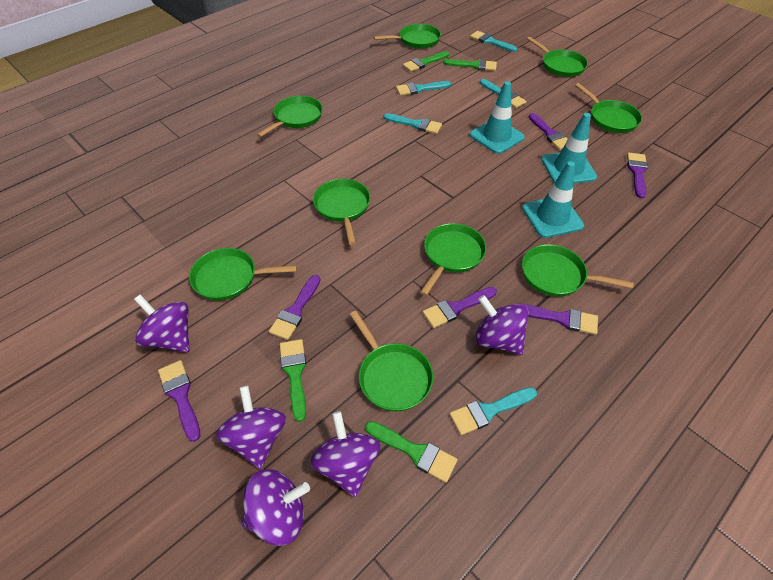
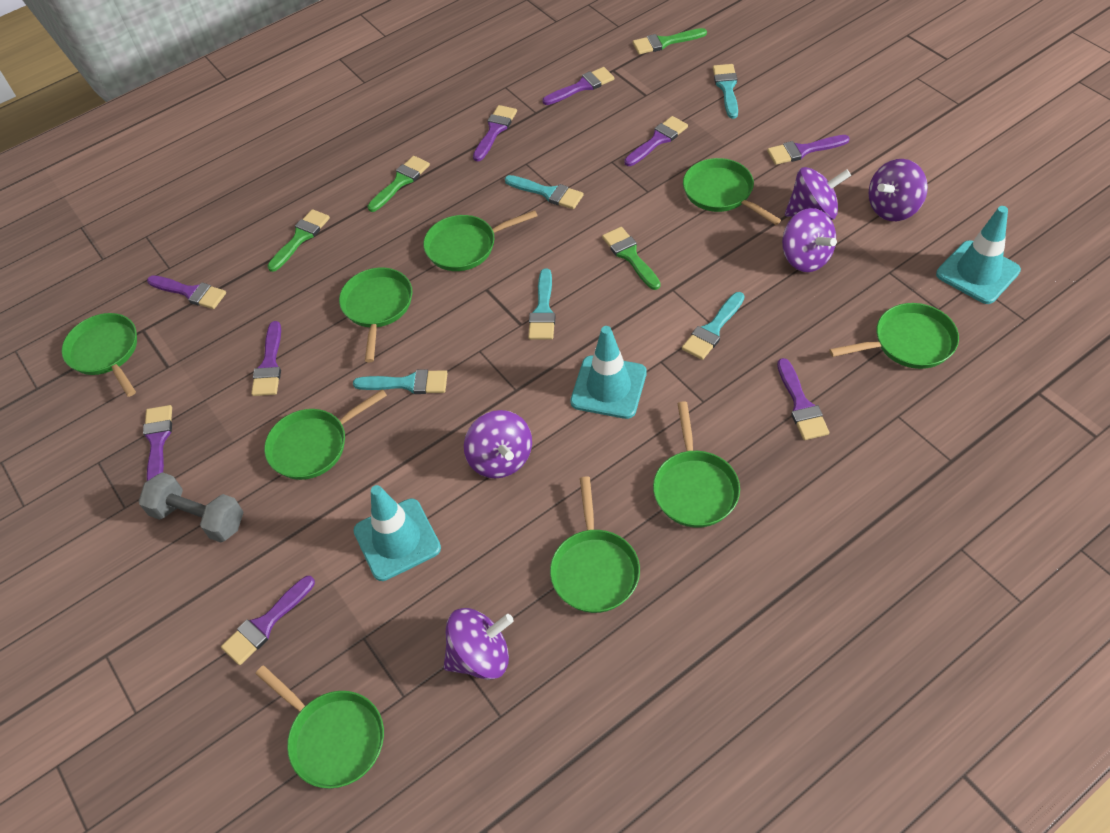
grey dumbbell: none = 0 -> [138,472,244,543] = 1
purple brush: [158,360,200,442] [269,275,320,340] [423,287,497,328] [519,304,598,335] [529,113,568,150] [627,153,648,199] = 6 -> [143,405,172,481] [147,275,226,309] [221,576,315,665] [251,321,281,396] [473,105,517,161] [542,67,614,105] [624,116,688,166] [767,135,850,165] [777,358,829,440] = 9

